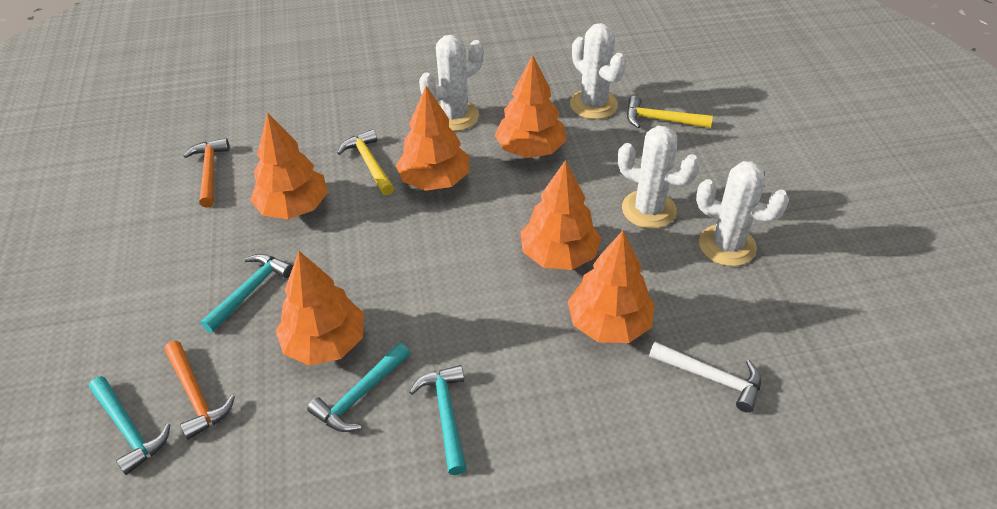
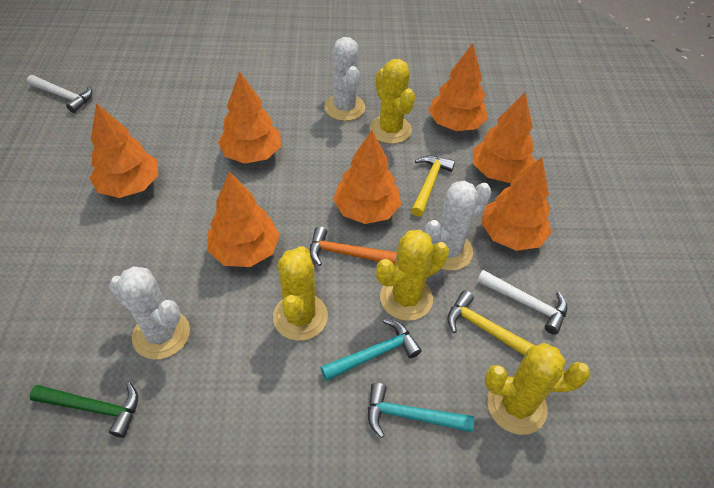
green hammer: none = 0 -> [30,382,138,438] = 1
orange hammer: [165,341,235,440] [183,138,230,208] = 2 -> [310,226,397,266] = 1
orange tree: [250,112,328,219] [276,251,364,366] [396,86,469,191] [495,55,566,158] [520,160,601,270] [567,231,655,343] = 6 -> [90,103,158,198] [207,172,280,267] [218,71,281,164] [333,130,401,224] [428,44,488,131] [473,92,535,183] [481,157,552,251] = 7
turquoise hammer: [89,376,170,475] [201,254,293,333] [307,343,410,432] [409,365,467,475] = 4 -> [320,319,422,381] [368,383,474,438] = 2
white cactus: [419,35,484,131] [570,23,626,119] [618,126,700,229] [696,161,789,266] = 4 -> [109,266,190,360] [324,37,365,121] [425,181,491,271] = 3
white hammer: [649,342,761,413] = 1 -> [27,75,92,113] [477,270,567,335] = 2
yellow cactus: none = 0 -> [273,246,328,341] [370,59,415,144] [376,230,449,321] [485,343,590,435] = 4

